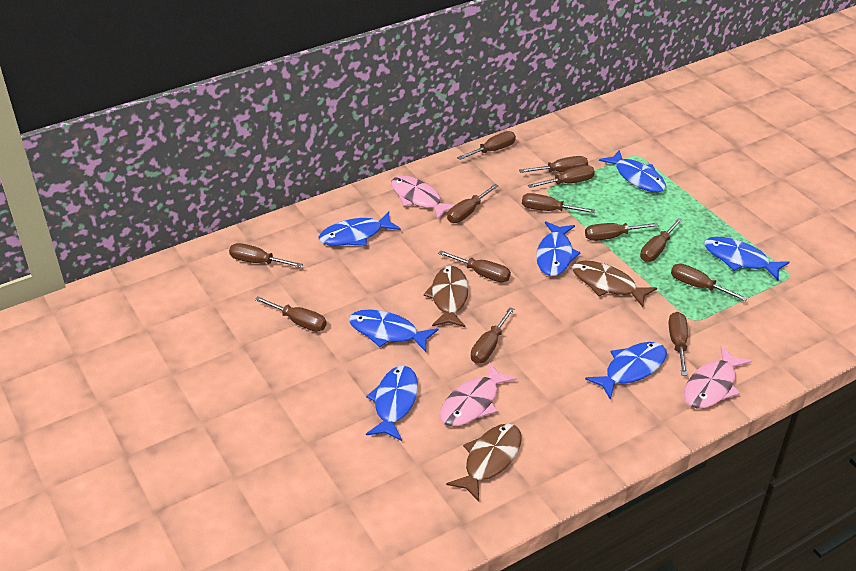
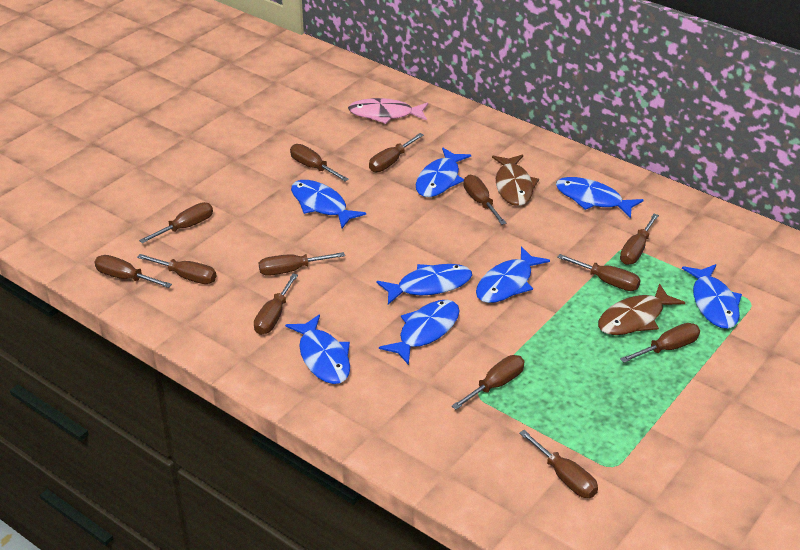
blue fish: [319,211,401,246] [349,309,438,352] [366,366,418,441] [536,221,581,276] [585,342,667,400] [599,150,666,192] [704,237,789,281] = 7 -> [285,314,350,384] [291,180,366,228] [376,264,472,305] [379,300,459,365] [416,148,471,197] [476,246,550,303] [556,177,643,218] [682,264,742,329] = 8
brown fish: [423,266,469,327] [446,423,522,502] [572,261,657,307] = 3 -> [492,155,539,206] [598,283,685,335] = 2
pink fish: [391,176,455,220] [440,362,517,427] [684,346,752,409] = 3 -> [348,98,428,124] = 1

